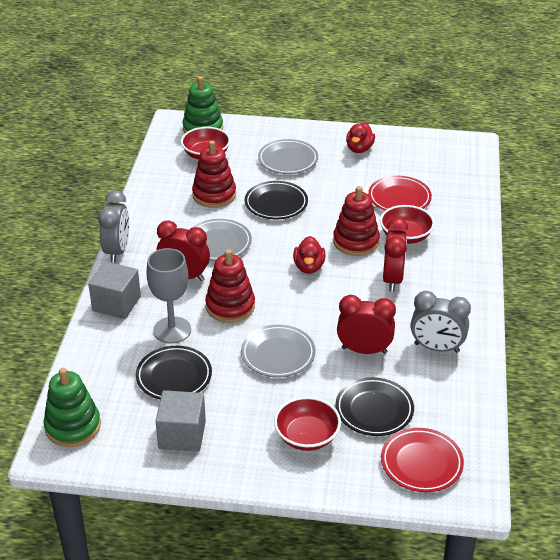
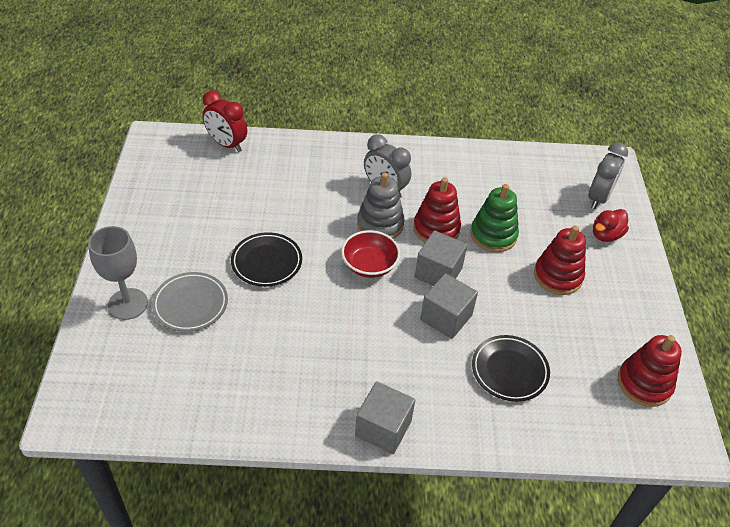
black plate: [136,346,212,399] [245,181,308,219] [335,377,414,436] = 3 -> [231,232,302,287] [472,335,550,402] = 2
green stacking toy: [43,368,101,447] [182,76,223,133] = 2 -> [470,184,519,252] = 1
grey cube: [88,261,141,319] [155,390,206,452] = 2 -> [355,381,415,454] [415,230,467,286] [420,273,478,339] = 3
grey plate: [192,219,252,261] [241,325,315,378] [258,139,318,174] = 3 -> [152,272,228,332] = 1
grey stacking toy: none = 0 -> [357,172,405,239] = 1
red bowl: [181,127,231,159] [274,397,341,451] [380,205,435,244] = 3 -> [341,230,400,278] = 1
red clock: [156,220,210,281] [337,295,396,354] [383,218,408,292] = 3 -> [202,90,247,152] = 1
red duck: [293,236,326,274] [346,122,375,153] = 2 -> [593,209,629,242] = 1
red plate: [368,176,432,211] [381,428,464,492] = 2 -> none = 0

